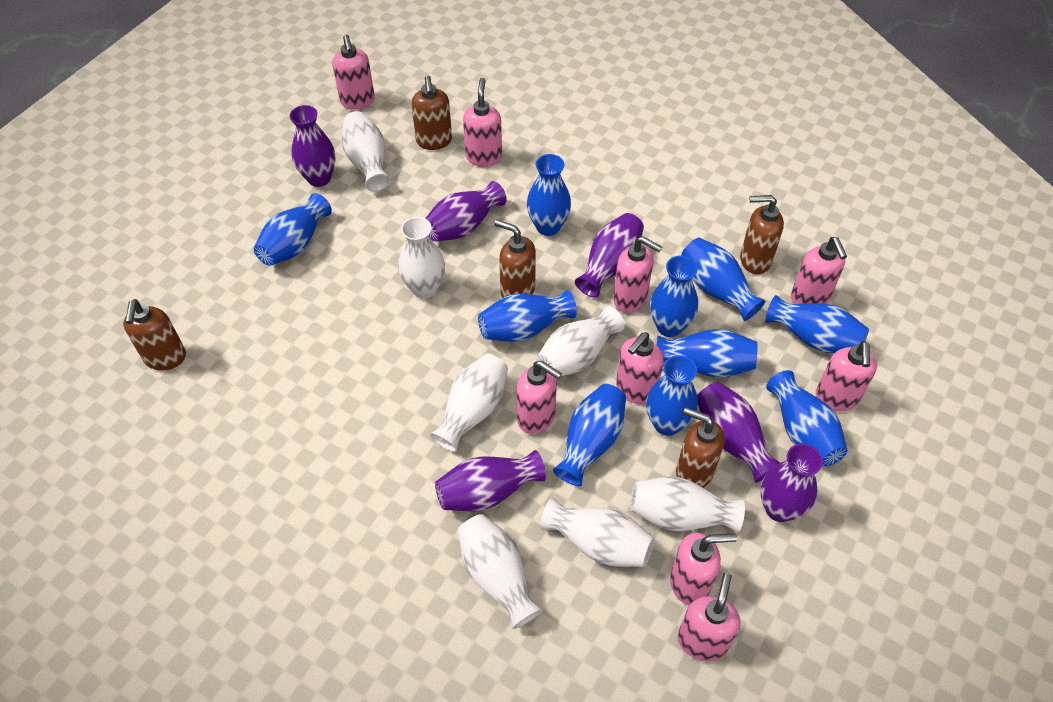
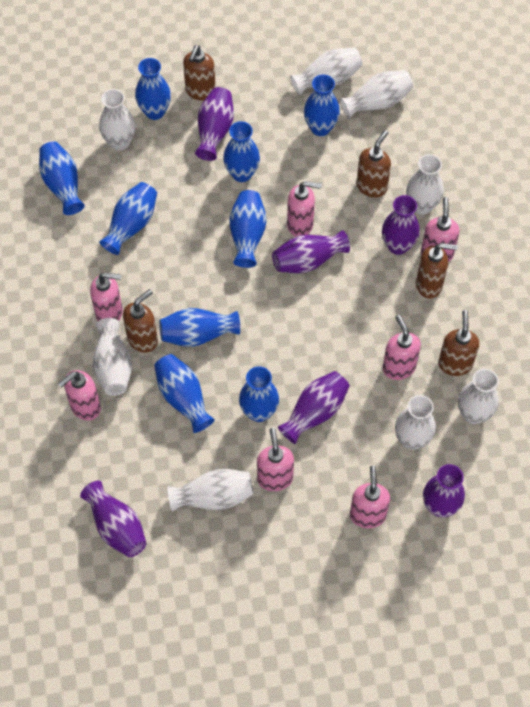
blue vase: [254,193,332,266] [478,290,577,342] [527,154,571,236] [553,384,626,486] [646,355,698,436] [650,256,698,337] [657,329,757,378] [681,238,766,321] [765,295,869,353] [766,370,848,466] = 10 -> [39,141,85,215] [99,182,157,255] [135,58,171,120] [154,354,215,433] [159,308,240,347] [223,121,260,182] [229,190,266,268] [239,366,279,422] [304,75,340,136] = 9
pink soap dispenser: [332,35,375,110] [463,78,502,167] [517,361,562,434] [613,236,662,313] [616,332,664,404] [670,533,737,605] [678,573,740,662] [791,237,847,304] [815,341,877,411] = 9 -> [58,370,101,421] [90,272,123,321] [257,428,294,491] [287,181,322,237] [350,465,390,528] [383,315,421,380] [421,197,460,262] = 7
white vase: [342,111,391,191] [398,217,445,299] [430,354,508,452] [458,514,543,629] [536,306,625,376] [540,498,654,567] [630,477,745,532] = 7 -> [93,318,132,396] [99,89,136,151] [168,469,254,511] [290,48,363,95] [340,70,413,118] [395,395,436,450] [406,154,444,215] [458,369,499,424] = 8

